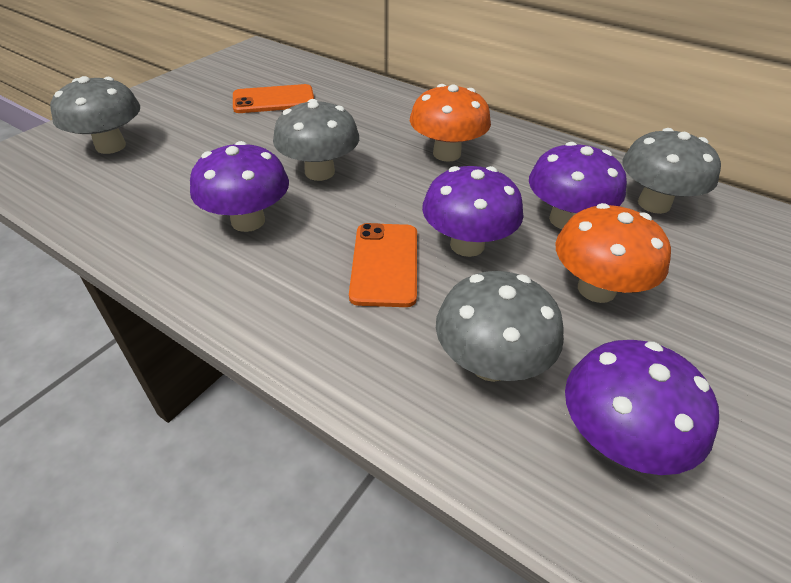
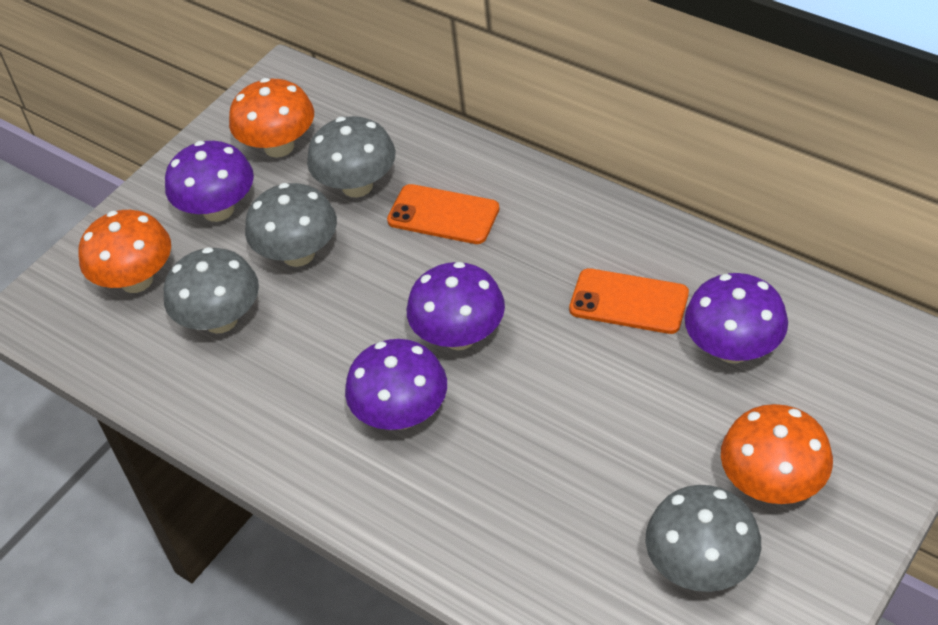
orange mushroom: [410,84,491,162] [555,203,671,303] = 2 -> [78,210,171,293] [229,78,314,158] [721,404,833,504] = 3

